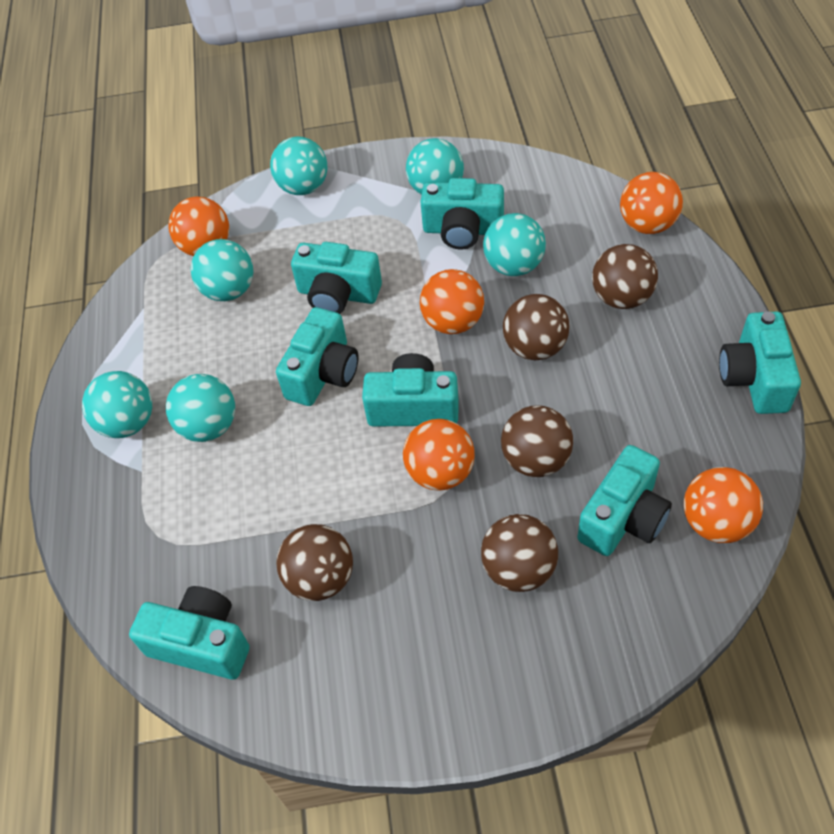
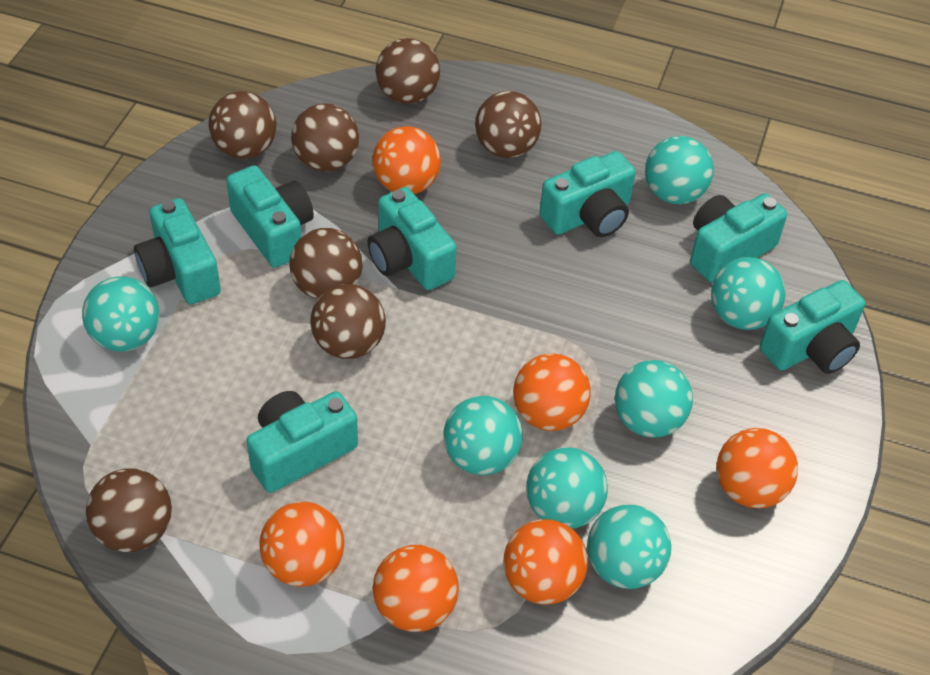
brown ball: [276,524,353,601] [481,514,558,592] [501,405,573,477] [503,294,570,361] [592,244,658,309] = 5 -> [86,468,172,552] [209,91,276,159] [289,228,363,299] [291,103,359,172] [310,284,386,359] [376,38,440,104] [475,91,541,158] = 7
orange ball: [168,197,229,256] [403,419,475,490] [420,269,484,334] [620,172,683,234] [684,467,763,543] = 5 -> [259,502,344,587] [372,126,441,194] [373,545,459,632] [503,519,588,605] [513,353,591,431] [716,428,798,508] = 6
turquoise ball: [82,371,152,438] [166,374,235,442] [191,239,253,301] [270,136,327,195] [406,138,464,195] [483,213,546,276] = 6 -> [82,276,159,351] [443,396,523,475] [526,447,608,529] [587,505,671,589] [615,360,693,438] [645,136,714,204] [711,257,785,330] = 7

